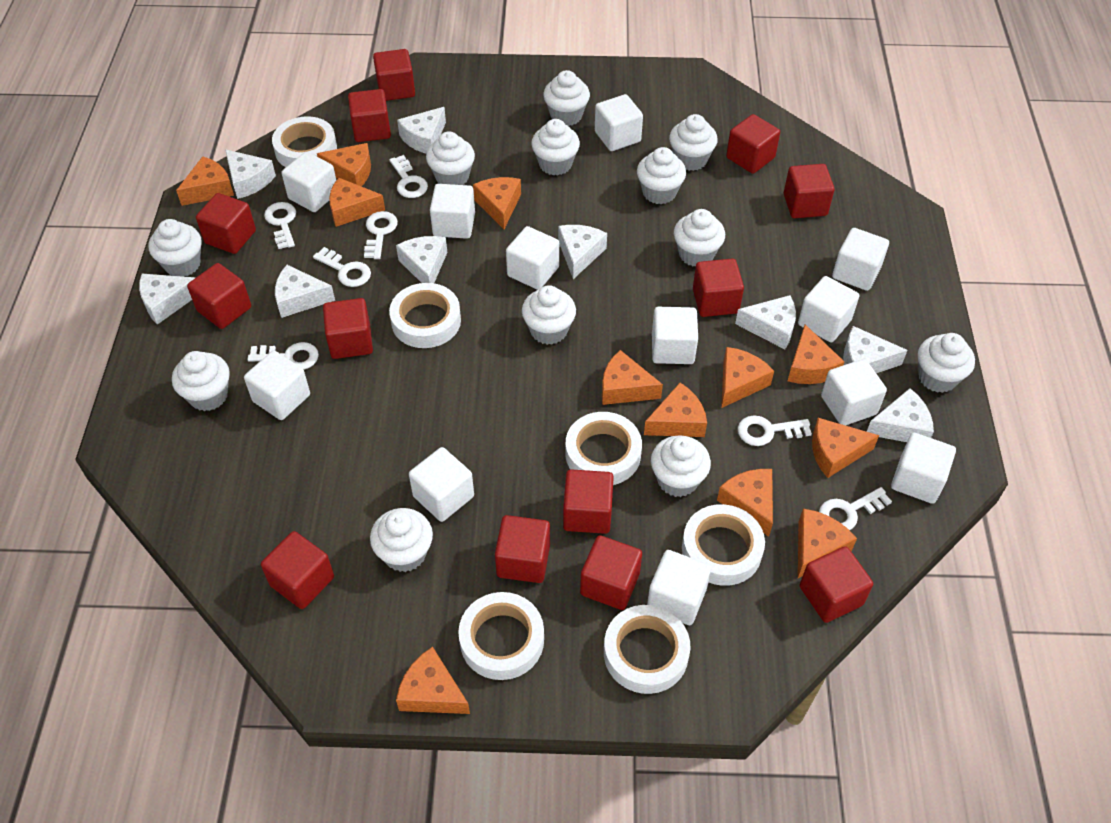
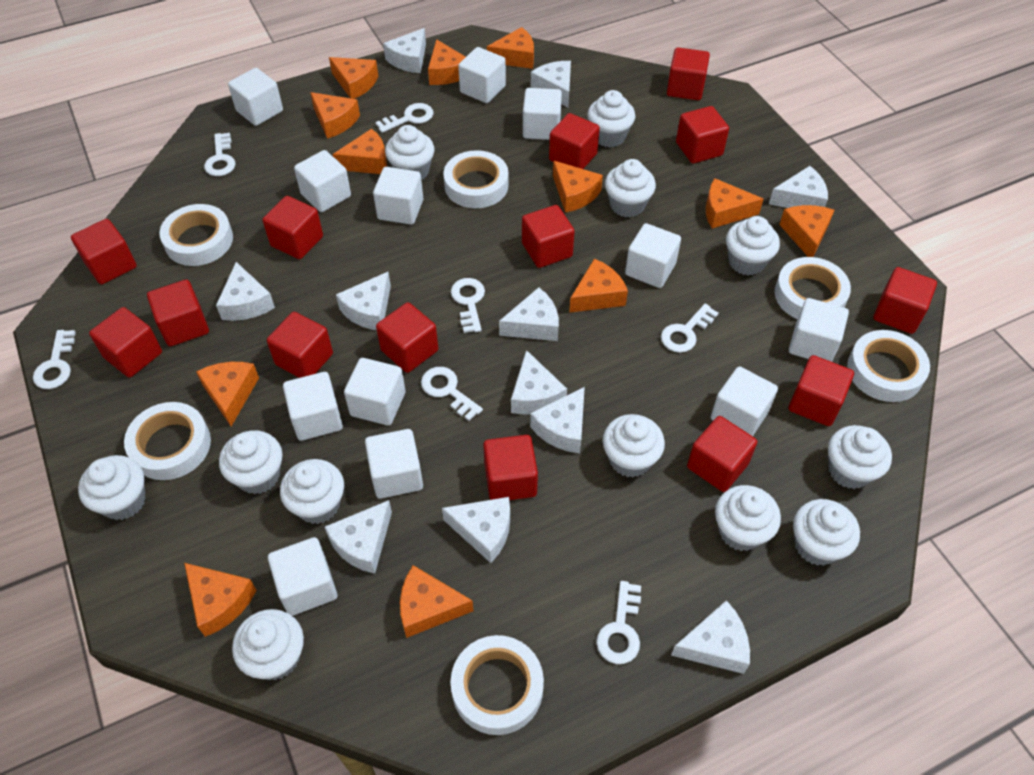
red cube: [187,263,251,329] [196,193,256,254] [261,531,334,609] [323,298,373,359] [348,89,391,142] [373,49,415,101] [495,515,550,583] [563,469,614,534] [580,535,642,610] [693,258,744,317] [726,114,780,174] [784,164,835,218] [800,546,873,623] = 13 -> [71,219,137,284] [89,307,162,378] [147,280,209,346] [262,196,323,259] [267,312,333,378] [376,302,438,373] [483,435,538,500] [522,205,575,268] [549,113,600,169] [667,47,710,100] [676,106,729,164] [687,416,757,492] [789,355,854,426] [873,267,937,334] = 14
white cheese: [139,274,196,325] [225,149,276,199] [275,265,335,318] [396,236,448,283] [397,107,446,153] [558,225,607,279] [735,295,796,349] [843,326,908,373] [867,388,934,442] = 9 -> [216,262,275,321] [325,500,392,574] [336,272,391,330] [383,28,426,73] [442,497,510,563] [499,287,559,341] [511,350,567,415] [530,387,585,453] [531,61,571,107] [671,600,750,674] [769,166,828,208] = 11

